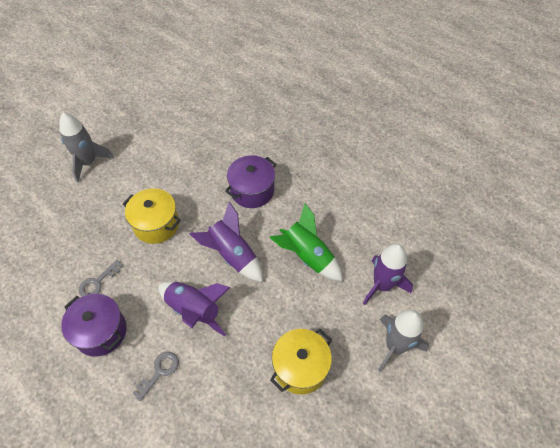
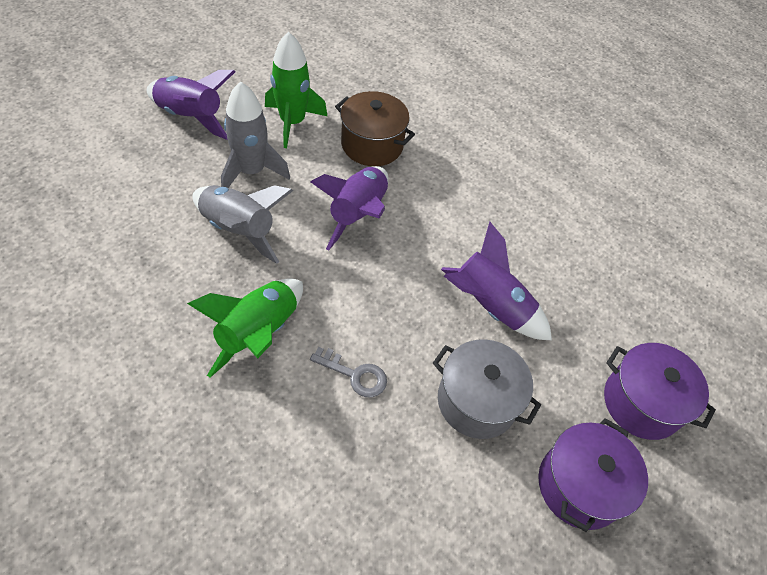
brown pot: none = 0 -> [335,91,415,166] = 1
green rocket: [269,203,343,281] = 1 -> [187,278,303,378] [265,32,327,148] = 2
grey key: [79,260,123,297] [132,352,179,401] = 2 -> [310,347,387,398] = 1
grey pot: none = 0 -> [433,339,541,439] = 1
yellow pot: [123,188,181,244] [270,329,332,395] = 2 -> none = 0

